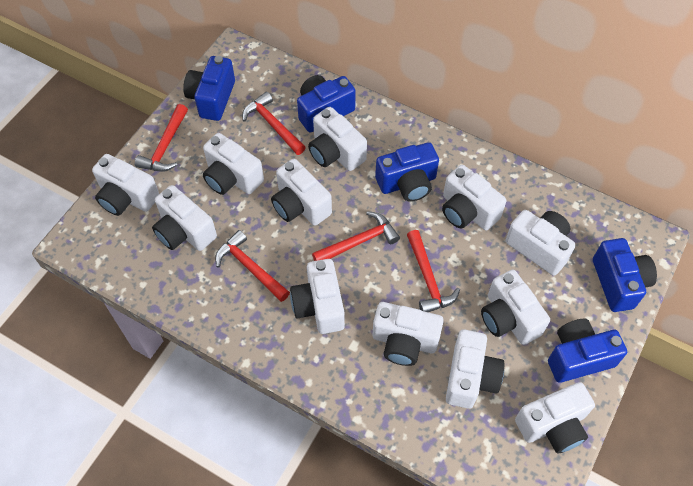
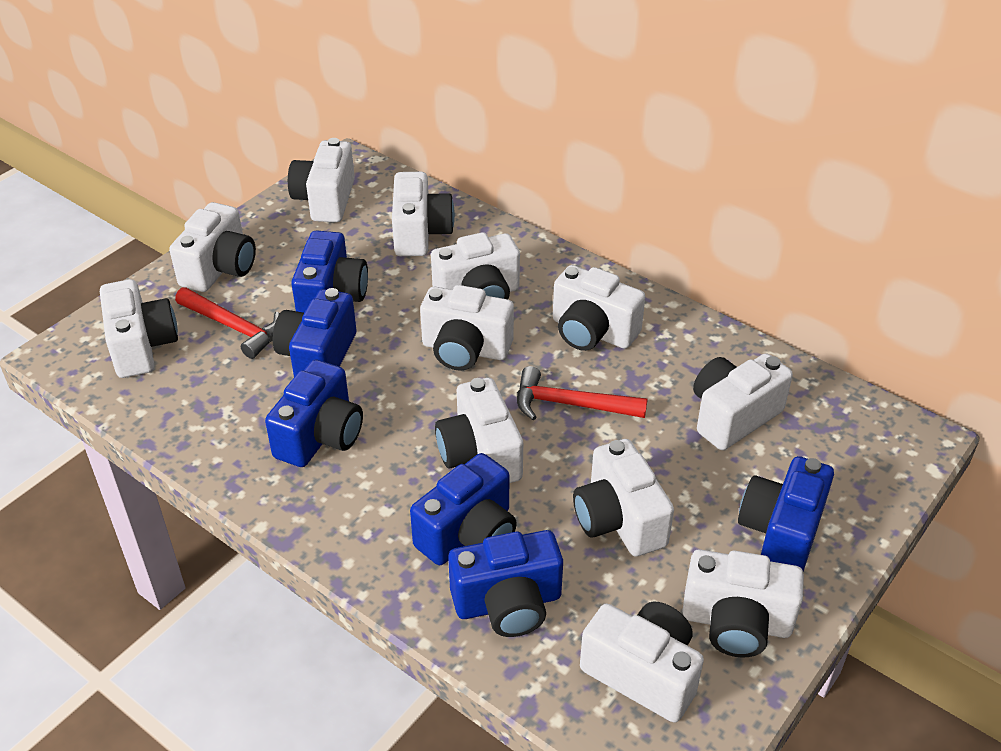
blue camera: [183,56,235,121] [297,75,356,132] [375,142,439,202] [548,319,627,383] [593,238,657,312] = 5 -> [265,359,363,467] [273,288,356,377] [291,230,368,313] [410,453,517,565] [448,530,563,637] [738,456,834,571] = 6
red hammer: [135,104,188,172] [215,230,290,302] [242,92,306,155] [312,211,400,261] [407,230,460,312] = 5 -> [175,287,280,359] [517,366,648,420] = 2

